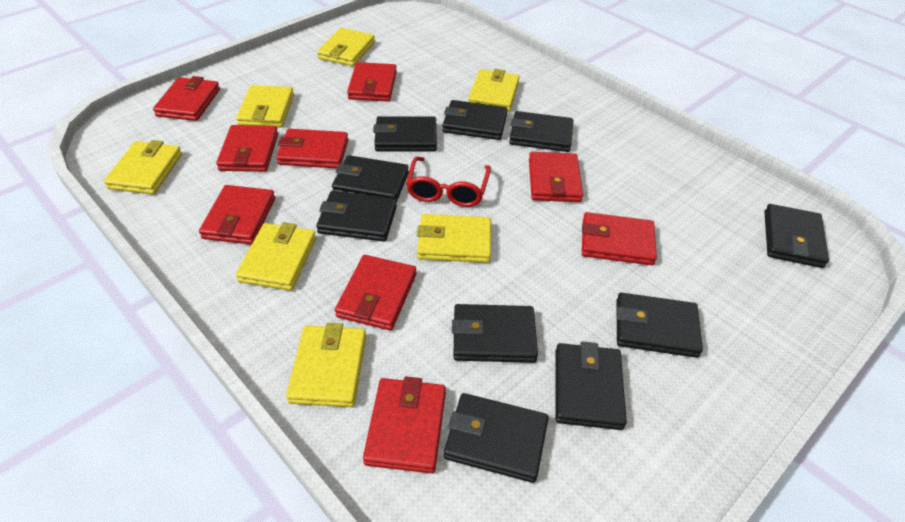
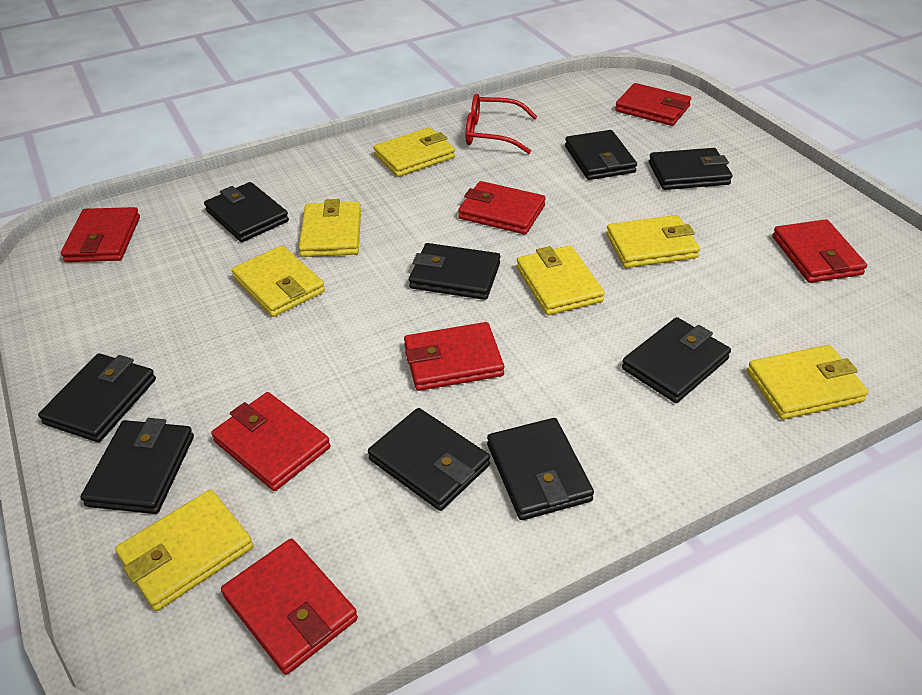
black wallet: [316,191,397,242] [332,155,409,201] [373,116,437,152] [442,100,508,140] [444,393,549,483] [452,304,538,363] [509,111,574,152] [556,341,627,430] [616,293,703,358] [764,204,829,268] = 10 -> [38,353,156,442] [81,418,194,514] [204,182,289,242] [368,408,490,511] [409,243,500,300] [487,418,594,520] [565,130,637,180] [622,317,731,403] [649,148,732,190] = 9
red wallet: [153,76,220,121] [199,185,275,245] [216,125,278,172] [276,129,348,168] [335,255,416,330] [347,62,397,102] [363,377,446,473] [529,152,583,202] [582,212,657,265] = 9 -> [61,207,140,262] [211,392,331,491] [221,539,358,675] [404,322,504,391] [458,181,546,235] [615,83,691,126] [772,219,867,283] = 7

